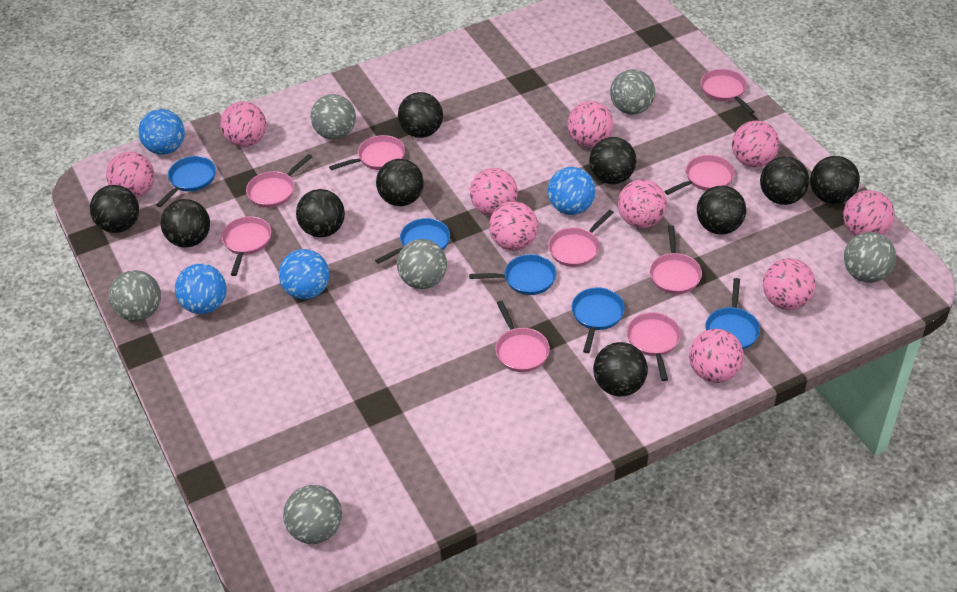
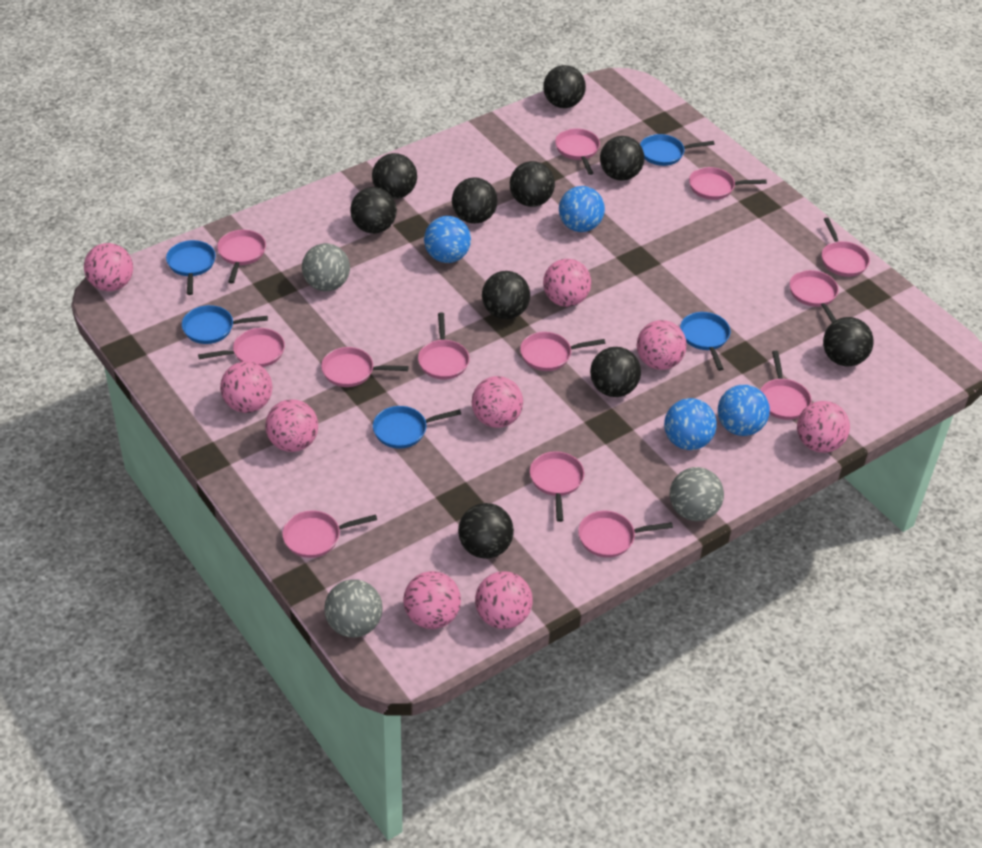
grey ball: [109,270,161,321] [283,485,342,544] [310,94,356,140] [397,239,447,289] [610,69,655,115] [844,232,896,283] = 6 -> [302,243,350,291] [324,579,383,637] [670,467,724,521] = 3
pink ball: [106,152,155,198] [220,102,266,147] [470,168,518,216] [489,201,538,251] [567,101,613,147] [618,179,667,228] [689,329,744,383] [732,120,779,168] [763,258,816,310] [843,190,895,236] = 10 -> [84,243,133,291] [220,361,272,413] [265,399,318,452] [403,571,461,629] [472,376,523,428] [475,571,533,629] [543,259,591,307] [637,320,687,370] [797,401,850,453] = 9
pink pan: [221,216,271,276] [246,154,312,208] [329,135,405,170] [495,301,550,372] [548,210,614,267] [627,312,681,381] [650,225,702,294] [664,155,735,195] [701,69,754,114] = 9 -> [198,328,285,367] [217,230,266,283] [282,511,377,558] [321,347,409,387] [418,312,470,380] [520,332,605,371] [530,451,584,522] [555,128,600,175] [578,511,673,558] [689,167,767,200] [760,351,812,420] [789,270,839,323] [822,218,870,277] = 13

